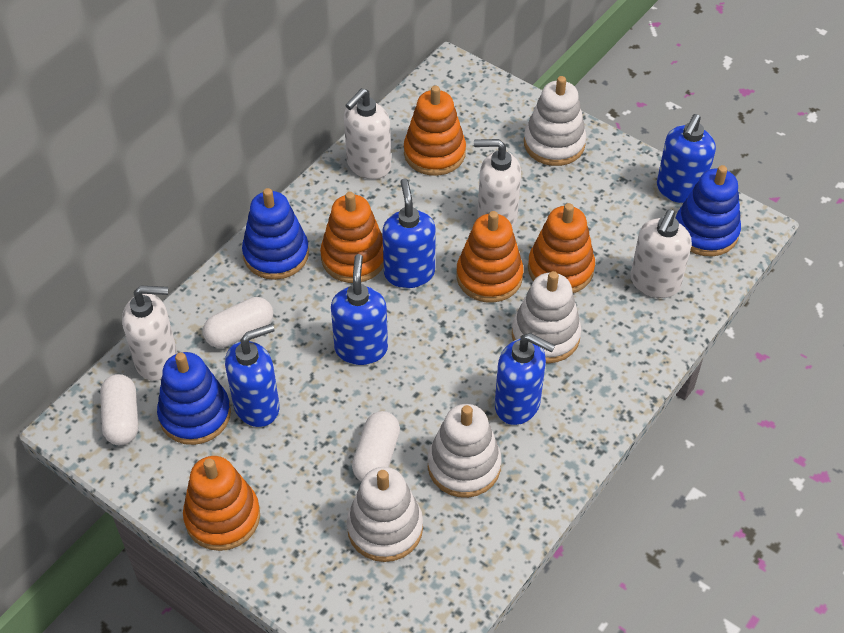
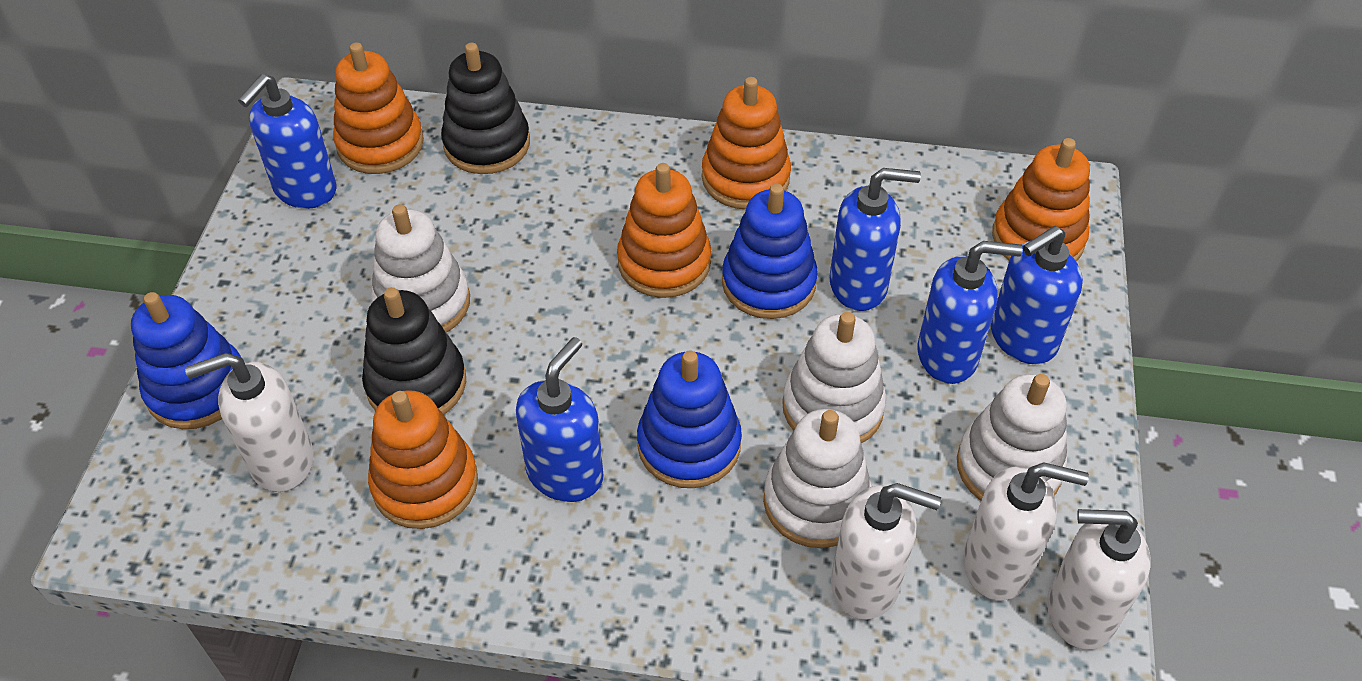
black stacking toy: none = 0 -> [362,287,466,414] [441,43,530,174] = 2
white capsule: [100,374,138,445] [203,297,273,348] [352,411,400,482] = 3 -> none = 0

